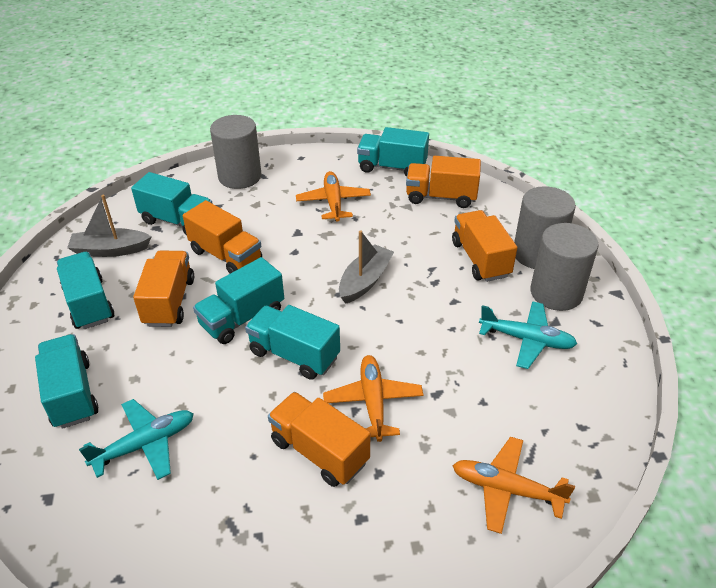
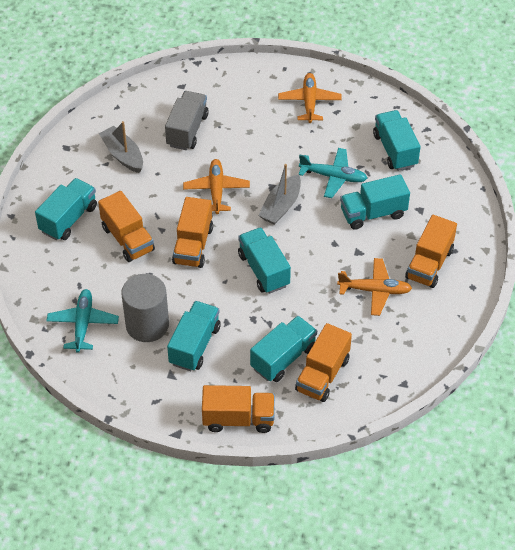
grey cylinder: [210,115,262,189] [514,186,576,269] [531,223,599,311] = 3 -> [121,274,169,342] = 1
grey truck: none = 0 -> [165,91,209,150] = 1

